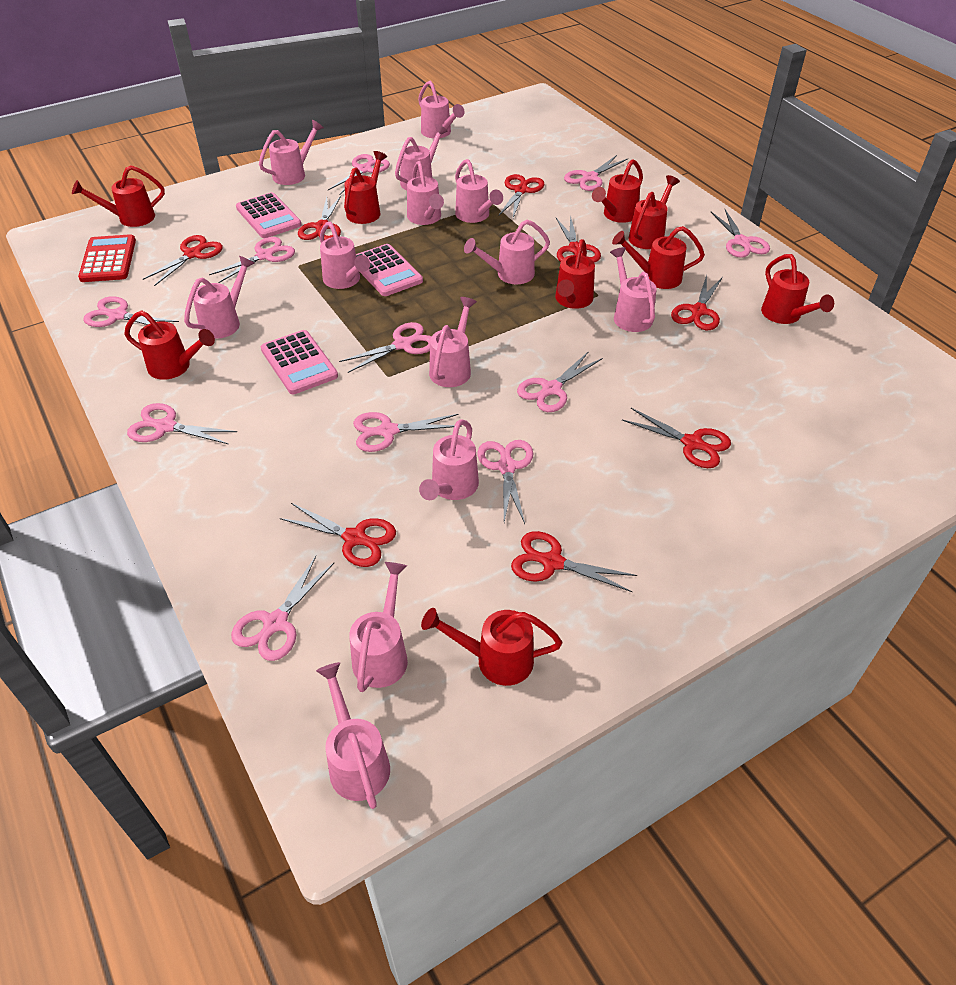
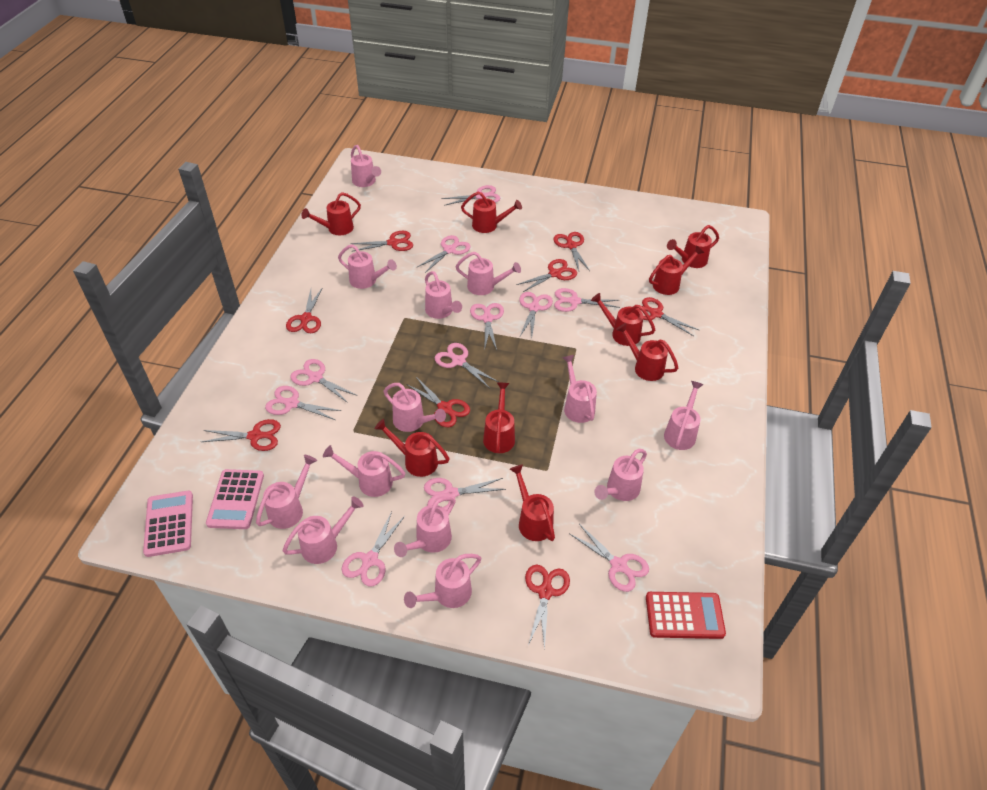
pink calculator: [236,192,301,238] [261,330,338,394] [356,244,423,296] = 3 -> [143,491,193,557] [206,469,264,529] = 2

